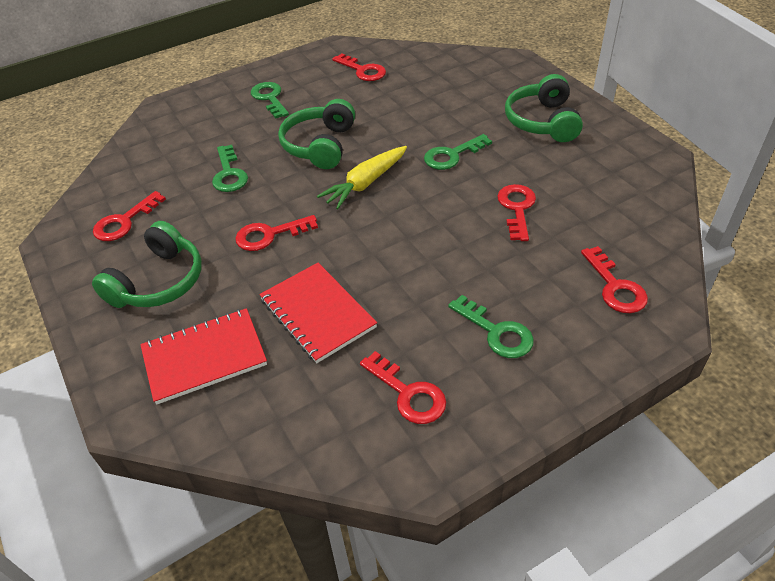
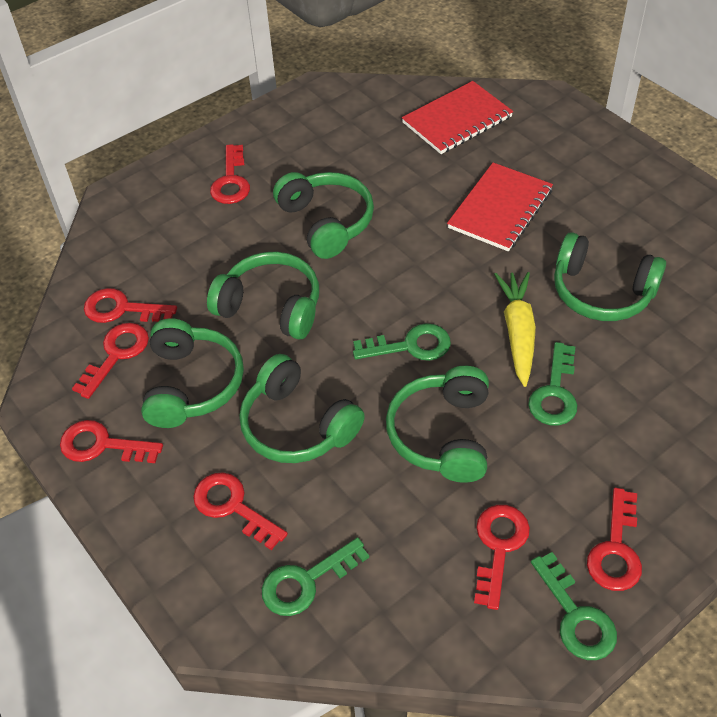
green headphones: [92,221,202,308] [278,99,355,169] [505,74,583,142] = 3 -> [141,318,244,428] [207,252,319,339] [239,354,365,463] [273,172,374,259] [386,366,489,483] [554,232,666,321] = 6
red key: [93,191,166,241] [235,215,318,251] [332,53,386,81] [360,351,446,424] [497,184,536,241] [581,246,648,313] = 6 -> [60,420,163,463] [72,323,149,399] [84,288,177,323] [193,472,288,550] [210,144,250,204] [474,505,530,610] [587,488,642,591] = 7

